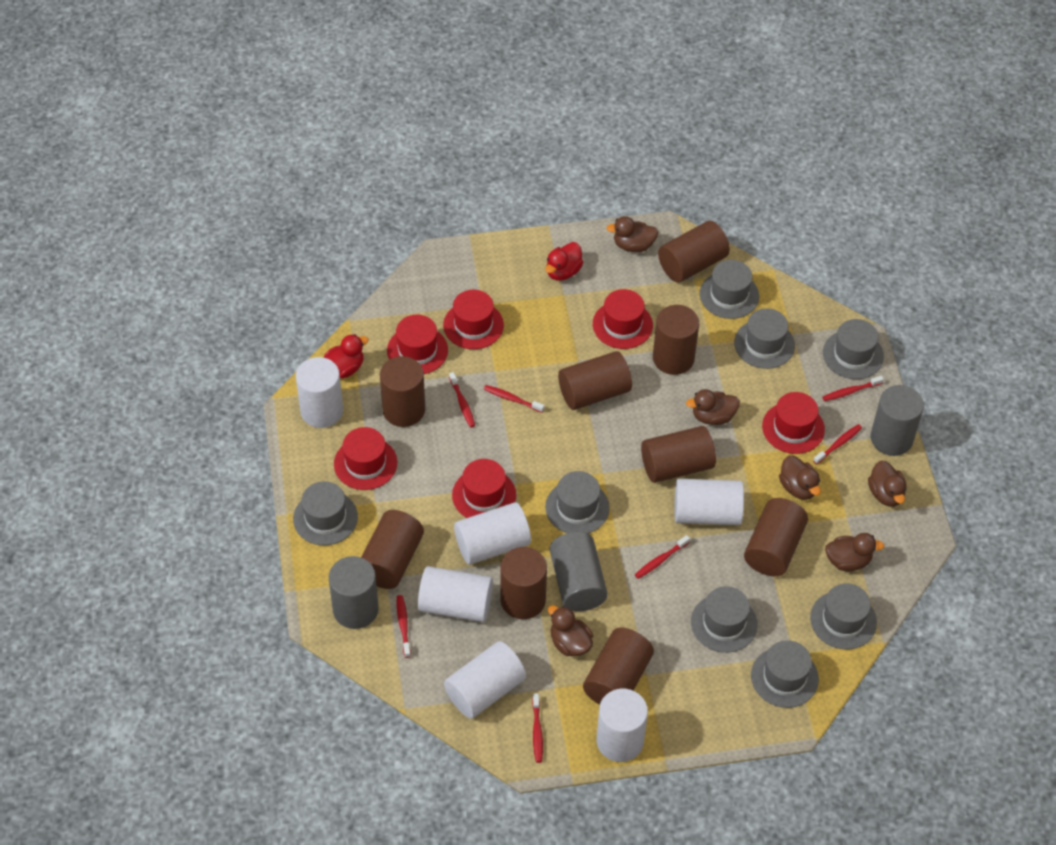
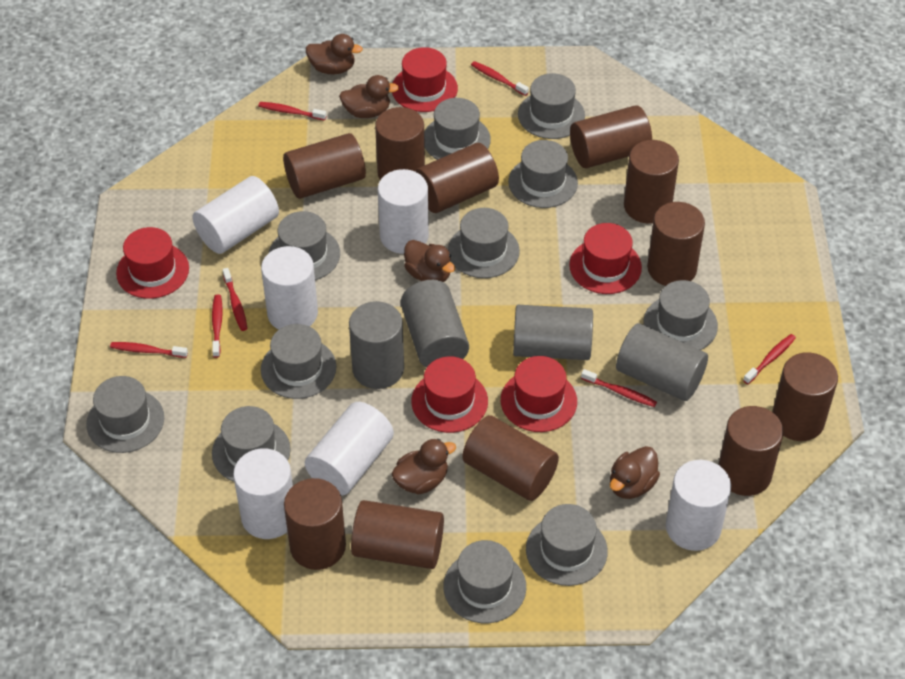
brown cylinder: [361,510,424,589] [380,356,425,427] [500,547,547,619] [558,351,632,410] [583,628,654,705] [641,426,716,483] [653,305,699,375] [658,221,730,283] [744,498,808,576] = 9 -> [283,133,366,199] [284,478,346,570] [351,500,444,569] [375,107,425,180] [415,143,499,213] [462,415,559,501] [570,105,652,168] [624,140,679,224] [647,202,705,286] [718,406,784,496] [772,352,838,441] = 11
brown duck: [548,605,593,656] [606,216,658,252] [686,389,740,425] [779,456,821,500] [825,533,885,571] [868,460,907,507] = 6 -> [306,34,363,74] [339,75,399,118] [392,439,456,494] [404,240,455,282] [610,446,660,499] = 5
grey cylinder: [329,556,379,629] [550,532,608,612] [871,385,924,456] = 3 -> [349,301,404,389] [401,280,469,368] [513,305,593,360] [616,323,708,401] = 4
grey hat: [293,481,358,546] [545,471,610,533] [691,586,758,653] [700,260,759,319] [734,308,795,369] [751,640,819,708] [810,583,877,649] [823,319,884,379] = 8 -> [86,376,164,453] [212,406,291,482] [261,324,336,399] [269,211,340,280] [424,98,491,160] [444,540,526,623] [448,208,520,278] [508,140,578,208] [518,73,585,139] [526,504,608,586] [643,280,718,350] = 11
red duck: [324,334,369,378] [545,242,583,281] = 2 -> none = 0
red hat: [334,427,397,490] [387,315,448,374] [443,290,504,349] [452,459,516,518] [593,289,653,349] [762,392,825,454] = 6 -> [116,227,189,299] [392,47,458,112] [411,356,488,433] [501,356,577,432] [569,223,642,294] = 5

